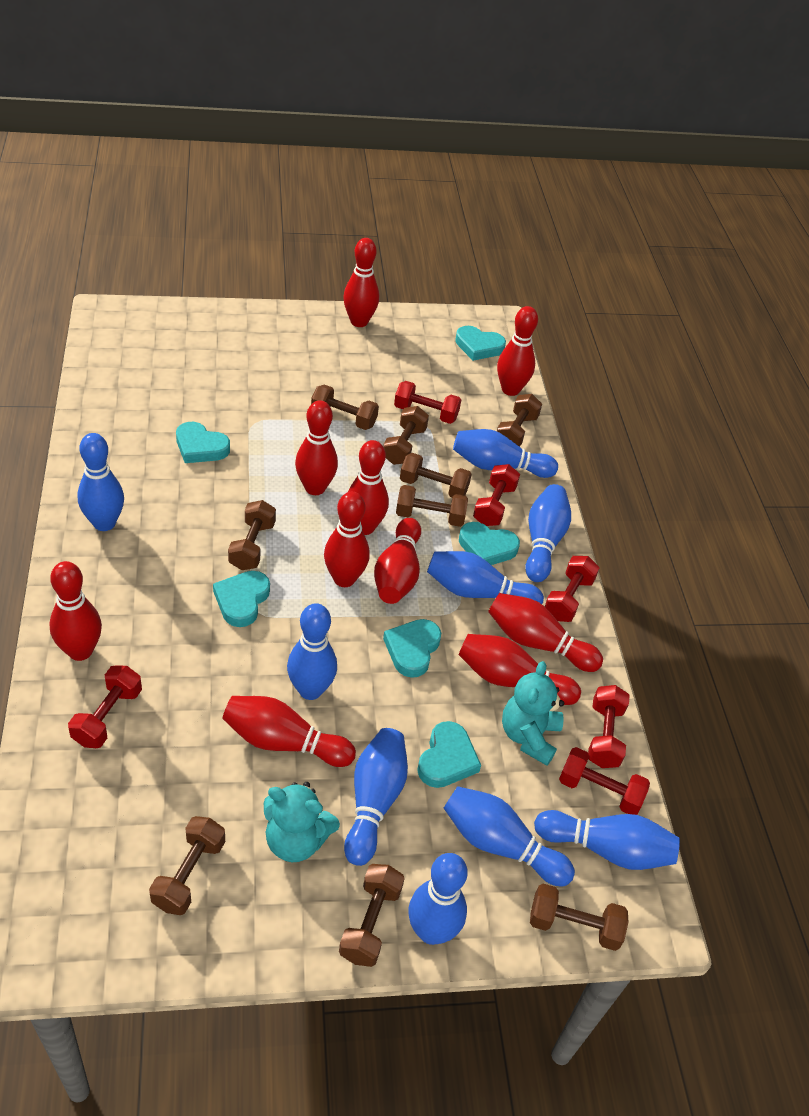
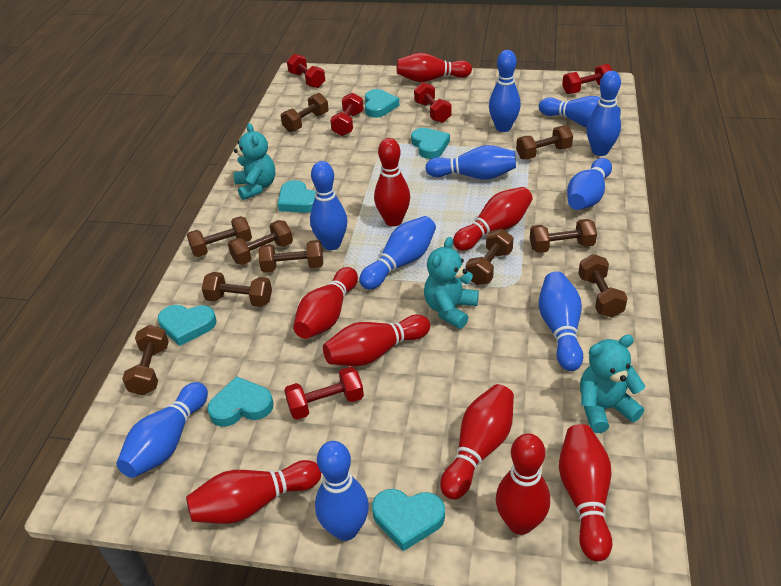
blue bowling pin: [78,433,124,531] [287,603,337,700] [344,728,408,866] [408,853,468,945] [427,551,544,604] [444,786,575,886] [453,429,558,478] [525,484,571,582] [534,810,680,870] = 9 -> [116,382,208,478] [310,161,348,250] [315,441,369,541] [359,216,436,290] [425,145,516,179] [489,50,521,132] [539,96,621,127] [539,271,583,371] [567,158,612,210] [587,71,621,156] = 10
brown dumbbell: [149,816,225,915] [228,500,276,570] [311,384,379,430] [339,864,405,967] [383,406,429,465] [396,485,468,527] [400,453,472,497] [497,394,542,447] [530,884,628,951] = 9 -> [122,325,169,396] [187,216,252,257] [202,272,272,307] [228,220,293,265] [258,240,323,272] [281,93,329,132] [466,229,513,285] [516,126,573,159] [530,219,597,253] [578,254,628,318] = 10
red bowling pin: [49,561,102,661] [222,696,356,767] [295,401,338,495] [324,492,370,587] [343,238,379,327] [348,440,389,535] [374,518,421,604] [458,634,581,705] [488,593,603,672] [497,306,538,396] = 10 -> [186,460,321,524] [293,267,358,339] [323,315,430,366] [374,138,410,226] [397,53,472,82] [440,384,514,500] [453,187,533,251] [496,433,550,535] [559,424,612,561] = 9
red dumbbell: [68,665,142,748] [394,381,461,424] [473,464,520,526] [545,556,599,622] [559,747,650,815] [588,685,630,768] = 6 -> [284,367,364,420] [287,54,325,88] [330,92,364,136] [414,82,452,123] [562,64,613,94] = 5
turquoise teddy bear: [264,782,340,862] [502,661,564,766] = 2 -> [234,123,275,200] [424,237,479,329] [580,335,645,433] = 3

